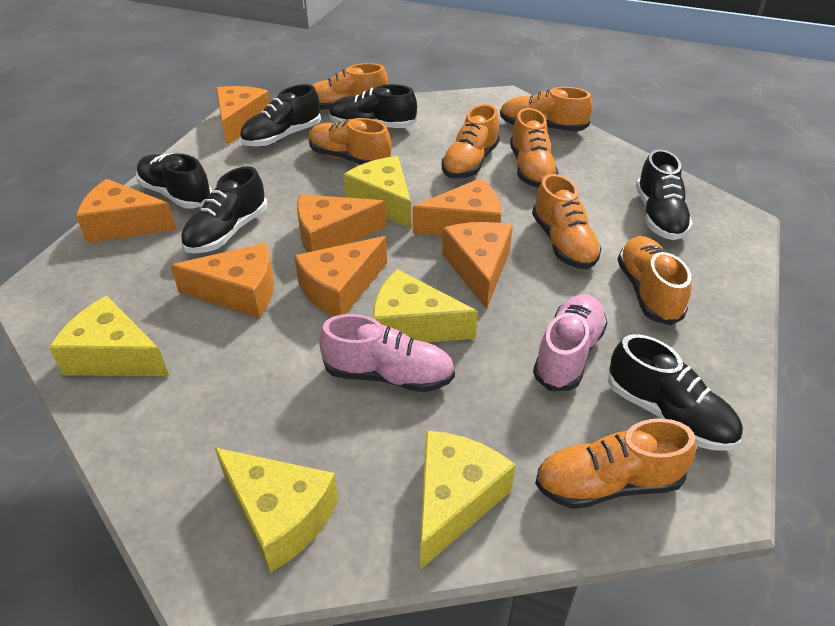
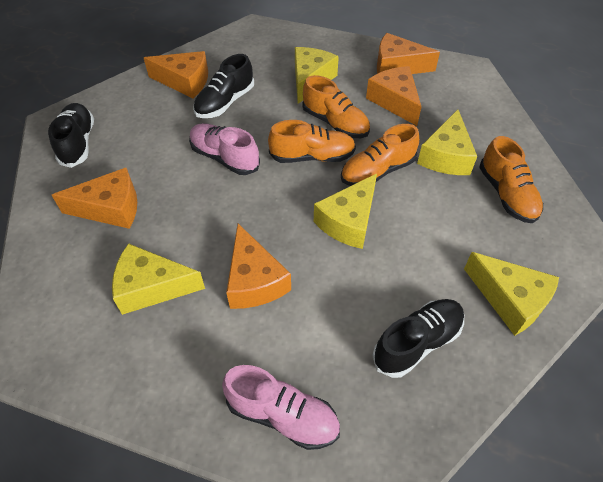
black shoe: [136,153,212,209] [181,166,267,253] [240,84,321,147] [329,84,417,128] [608,334,743,451] [636,149,693,240] = 6 -> [48,103,94,168] [193,54,254,118] [372,299,464,378] = 3
orange cheese: [76,179,177,243] [170,243,274,318] [216,86,270,145] [294,236,387,316] [297,194,386,252] [413,178,501,236] [442,222,513,309] = 7 -> [52,168,137,229] [144,51,208,99] [226,224,291,309] [366,66,421,126] [377,33,440,74] = 5
orange shoe: [309,118,392,165] [312,63,388,111] [442,104,500,179] [500,87,593,132] [510,108,559,188] [532,174,601,269] [535,418,696,509] [617,236,691,325] = 8 -> [268,120,356,163] [302,75,370,138] [341,124,419,186] [479,136,543,223] = 4

